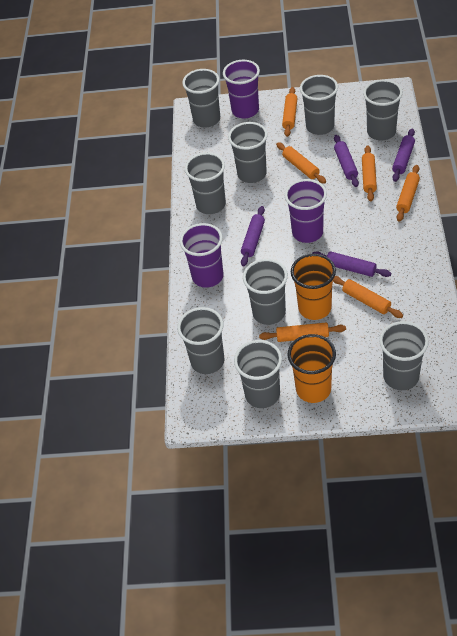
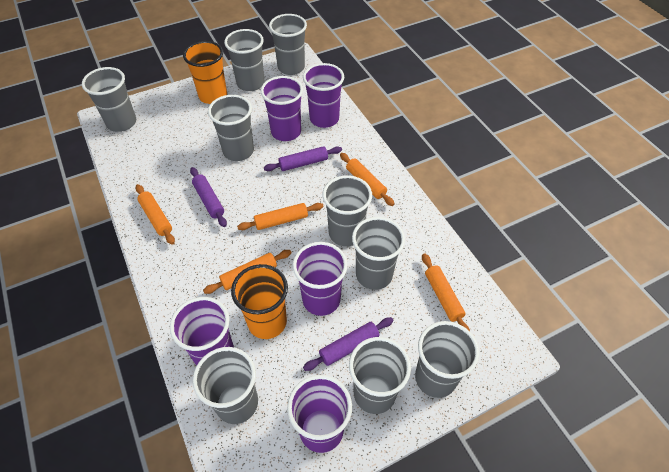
orange rolling pin: [259,323,346,342] [276,142,326,184] [282,87,298,137] [333,276,403,318] [362,145,377,202] [396,165,420,222] = 6 -> [135,184,175,245] [203,250,292,294] [237,203,324,230] [340,153,394,206] [422,253,470,331] = 5
purple cup: [180,223,224,288] [223,60,260,119] [285,179,327,243] = 3 -> [170,297,234,366] [261,76,303,141] [287,375,352,453] [293,242,348,316] [303,63,344,128] = 5
purple rolling pin: [241,206,265,266] [312,251,391,277] [334,135,359,187] [392,128,415,182] = 4 -> [190,167,227,227] [264,146,342,171] [303,317,393,371] = 3

